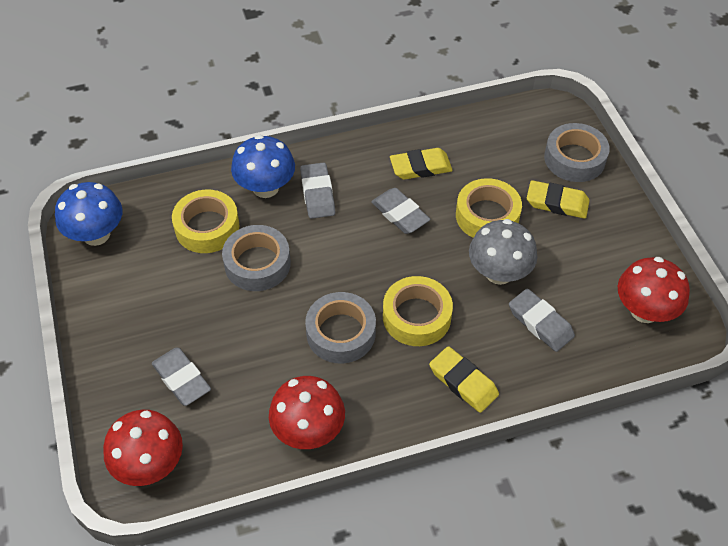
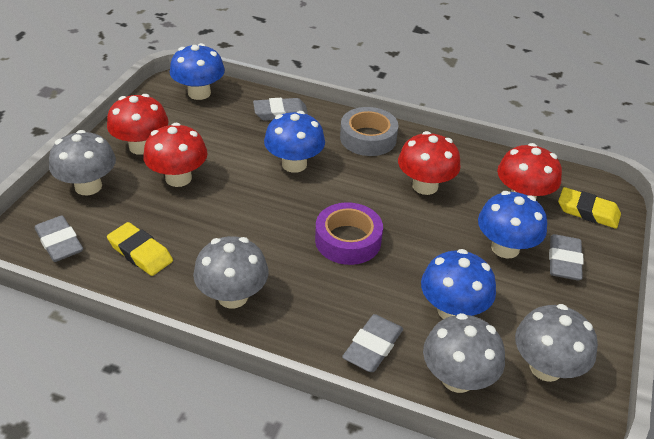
blue mushroom: [55,182,122,246] [231,135,295,198] = 2 -> [170,43,225,100] [264,111,325,173] [421,249,496,319] [478,191,547,258] = 4
grey mushroom: [469,219,537,285] = 1 -> [49,130,116,195] [193,236,269,309] [423,313,505,393] [515,304,598,382] = 4
grey tape: [222,225,291,291] [305,292,376,363] [544,123,610,182] = 3 -> [340,107,398,156] = 1
purple tape: none = 0 -> [315,202,383,265] = 1
red mushroom: [103,410,183,486] [269,376,345,449] [618,257,690,323] = 3 -> [107,94,168,155] [143,123,208,187] [398,131,461,195] [497,143,562,198] = 4
yellow eraser: [390,148,453,180] [429,346,499,413] [527,180,590,219] = 3 -> [107,222,173,276] [558,187,621,229] = 2
yellow tape: [172,190,240,253] [383,276,453,346] [456,178,522,238] = 3 -> none = 0

